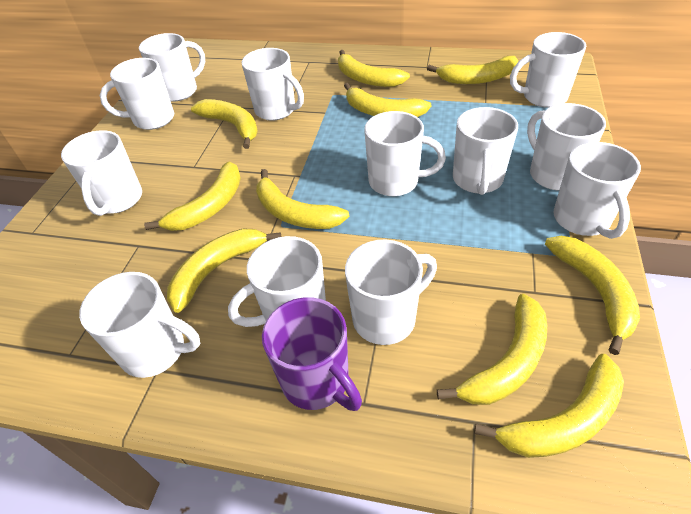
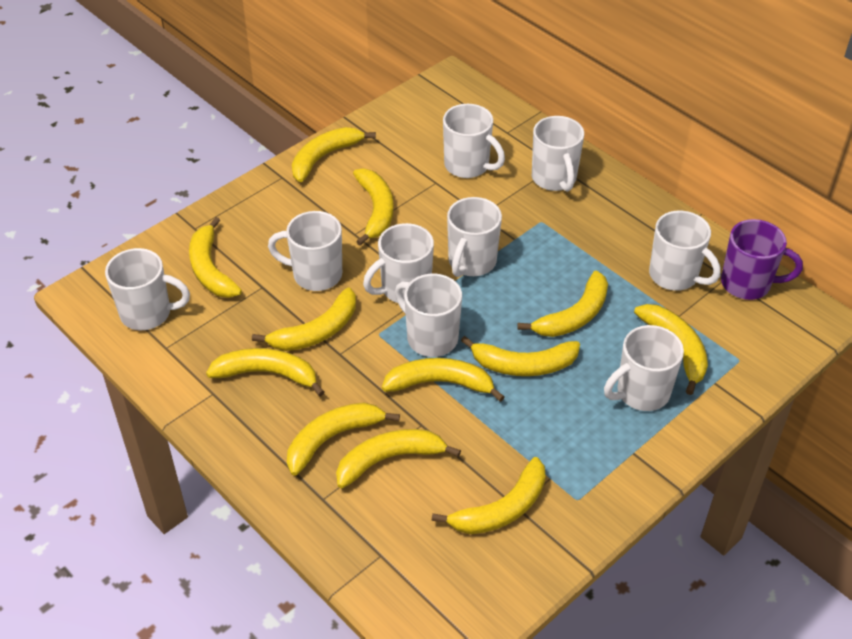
white mug: [61,130,142,216] [79,272,200,378] [100,58,174,130] [139,33,205,102] [228,236,326,327] [242,48,304,121] [345,240,437,345] [364,111,446,196] [453,107,518,195] [510,32,586,108] [527,103,606,190] [553,142,641,239] = 12 -> [105,248,190,330] [268,211,342,291] [363,223,434,303] [395,274,462,357] [443,104,505,178] [447,197,502,277] [532,116,584,192] [604,325,684,411] [649,211,721,291] = 9
yellow banana: [144,162,241,231] [167,228,281,313] [191,99,258,149] [256,169,349,229] [338,50,410,87] [344,83,431,117] [427,56,518,84] [437,294,547,405] [474,354,624,458] [545,236,640,355] = 10 -> [189,217,242,298] [206,348,325,397] [252,288,356,351] [287,403,400,476] [292,127,376,182] [336,429,461,488] [353,168,394,246] [382,358,505,402] [432,457,546,534] [461,336,580,376] [517,270,608,337] [634,304,708,395] = 12

